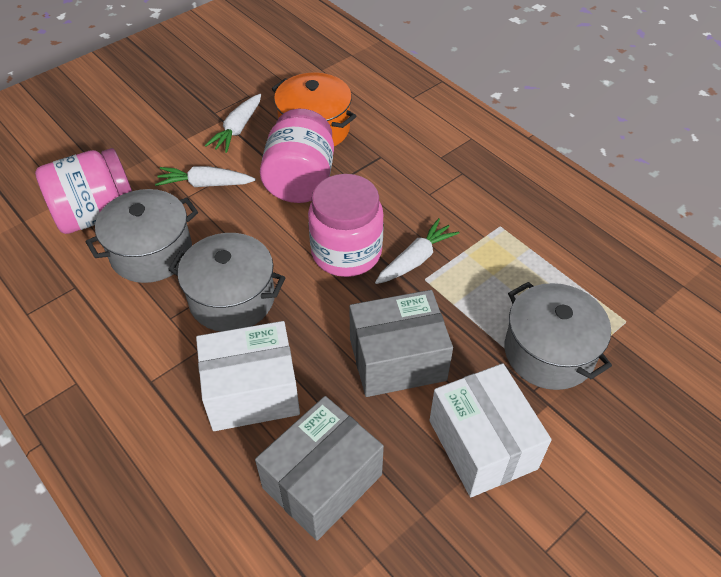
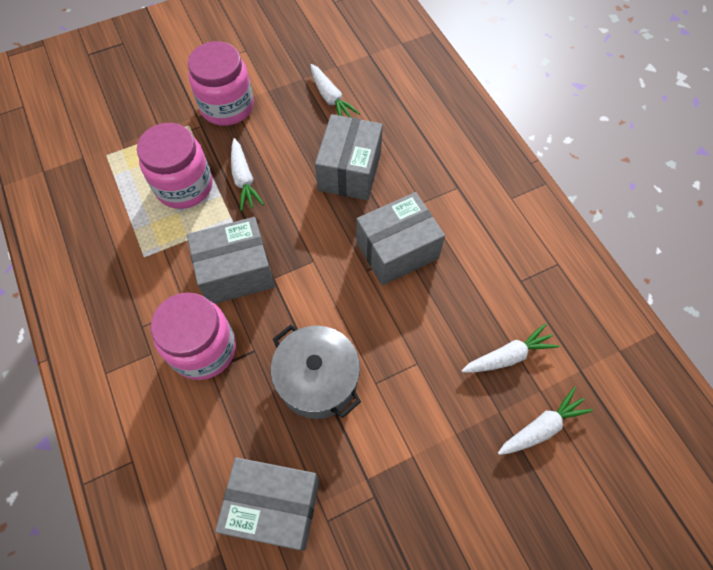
grey box: [255,396,384,541] [349,290,453,397] = 2 -> [187,217,275,304] [215,457,320,551] [315,114,383,200] [356,192,445,285] = 4
grey pot: [86,189,198,283] [168,233,286,332] [505,282,612,390] = 3 -> [271,324,361,419] = 1
orange pot: [272,73,356,146] = 1 -> none = 0
white box: [196,321,300,431] [429,363,551,497] = 2 -> none = 0
white carrot: [155,166,256,187] [205,94,261,153] [375,218,459,284] = 3 -> [231,138,264,211] [310,64,360,118] [461,324,559,373] [498,387,593,455] = 4

